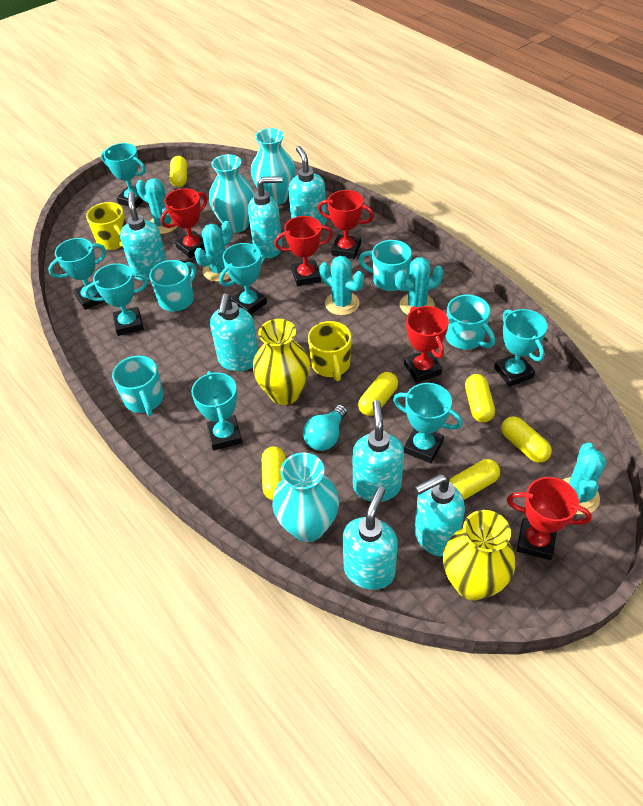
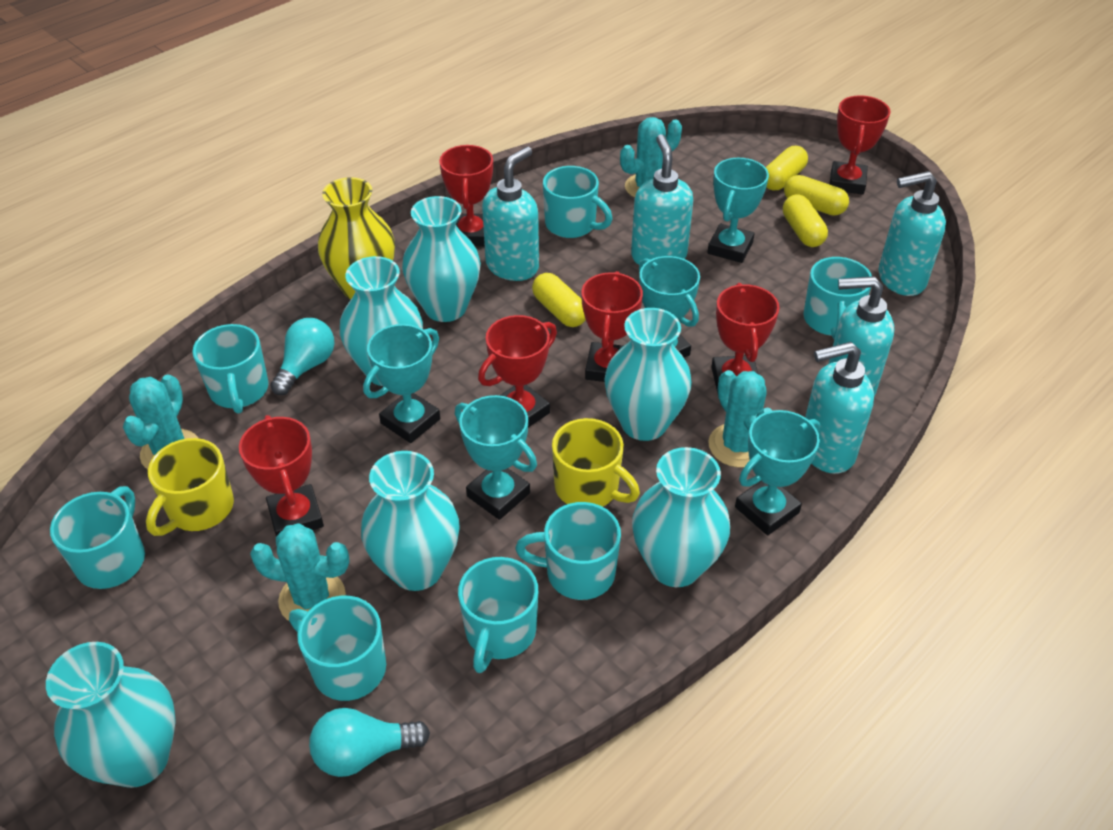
red trophy: [160,189,207,258] [274,216,333,286] [318,190,374,259] [404,306,449,383] [507,477,592,560] = 5 -> [239,415,324,537] [439,145,493,246] [478,315,557,428] [581,271,643,382] [711,283,779,393] [830,95,891,194] = 6
turquoise cactus: [136,178,178,234] [194,221,233,282] [319,256,364,315] [395,257,444,315] [563,443,606,515] = 5 -> [123,374,198,469] [250,523,349,621] [620,117,682,198] [708,370,773,468] = 4
turquoise light bulb: [303,405,347,451] = 1 -> [270,318,334,395] [309,708,430,777] = 2
turquoise mug: [112,356,164,416] [149,260,196,312] [359,240,412,291] [446,294,495,349] = 4 -> [50,486,145,589] [192,324,269,414] [289,596,386,701] [458,557,538,673] [515,502,621,600] [543,166,612,238] [803,257,872,340] = 7
turquoise soap dispenser: [120,192,167,281] [210,293,258,371] [248,176,283,258] [288,146,327,225] [343,487,398,590] [352,400,404,502] [414,474,465,556] = 7 -> [482,147,539,281] [631,134,693,265] [805,342,874,474] [828,276,894,396] [879,171,946,296] = 5
turquoise trophy: [48,238,106,310] [84,263,148,336] [101,143,146,208] [191,371,242,451] [220,243,267,314] [393,383,463,463] [494,309,548,387] = 7 -> [363,324,440,443] [455,395,537,520] [639,256,700,358] [707,158,769,263] [735,410,820,535] = 5
turquoise vase: [209,154,254,233] [251,128,295,205] [273,453,339,542] = 3 -> [46,642,176,788] [340,256,423,386] [361,451,460,591] [402,196,481,322] [604,308,692,441] [632,447,730,587] = 6
yellow capsule: [170,156,187,187] [262,446,286,500] [358,372,398,416] [449,459,500,500] [465,374,495,423] [501,416,552,463] = 6 -> [532,273,586,327] [766,146,808,190] [783,194,828,247] [784,175,849,216] = 4
yellow vase: [253,319,310,405] [443,510,515,601] = 2 -> [318,177,395,300] = 1

